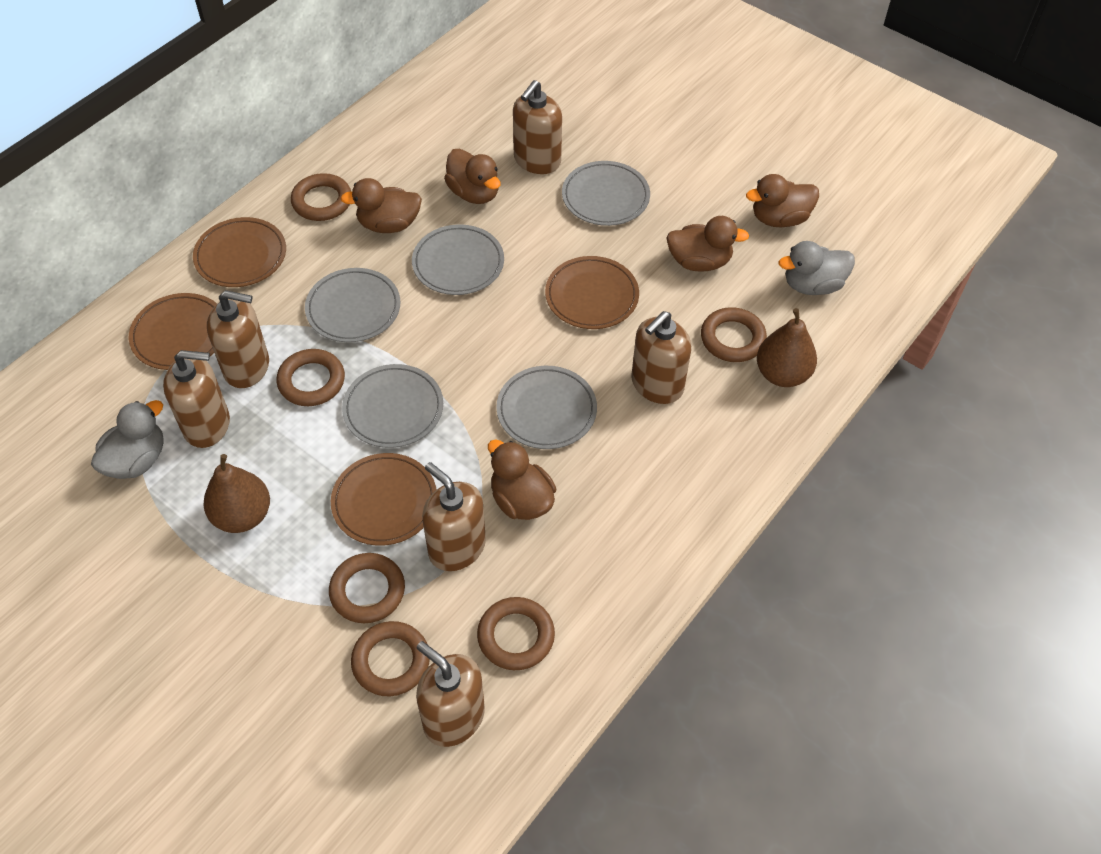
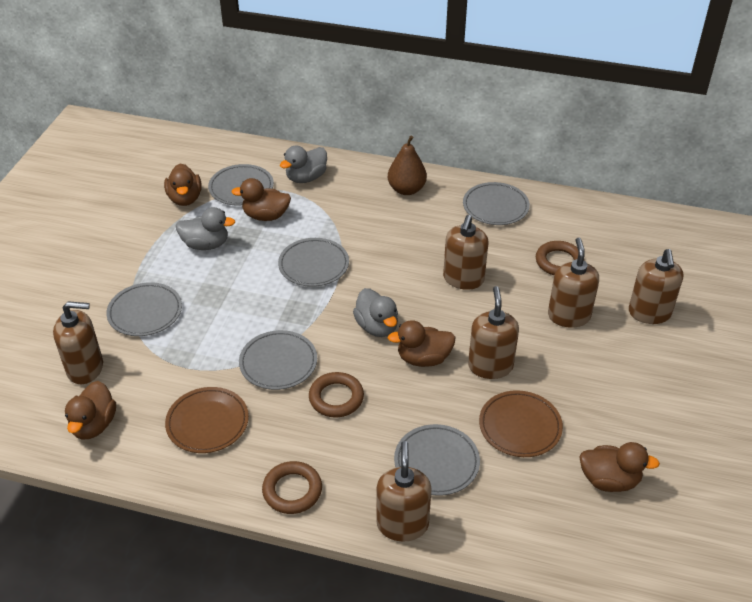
brown pear: [203,454,270,533] [757,308,817,387] = 2 -> [388,136,427,195] = 1
brown plate: [129,293,217,370] [193,217,286,287] [331,453,437,546] [545,256,639,329] = 4 -> [165,387,249,453] [479,390,563,457] = 2
brown ring: [277,349,345,406] [291,173,351,221] [329,553,405,623] [351,621,430,696] [477,597,555,670] [701,307,767,362] = 6 -> [262,461,322,514] [309,372,364,417] [536,241,578,275] = 3
grey duck: [91,400,164,479] [778,241,855,295] = 2 -> [176,207,235,250] [280,146,327,183] [353,288,398,337] = 3
grey plate: [305,268,400,342] [342,364,443,448] [412,224,504,295] [496,366,597,449] [562,161,650,226] = 5 -> [106,282,182,336] [208,164,274,206] [239,330,317,390] [278,238,349,287] [394,424,480,496] [463,182,530,225] = 6

